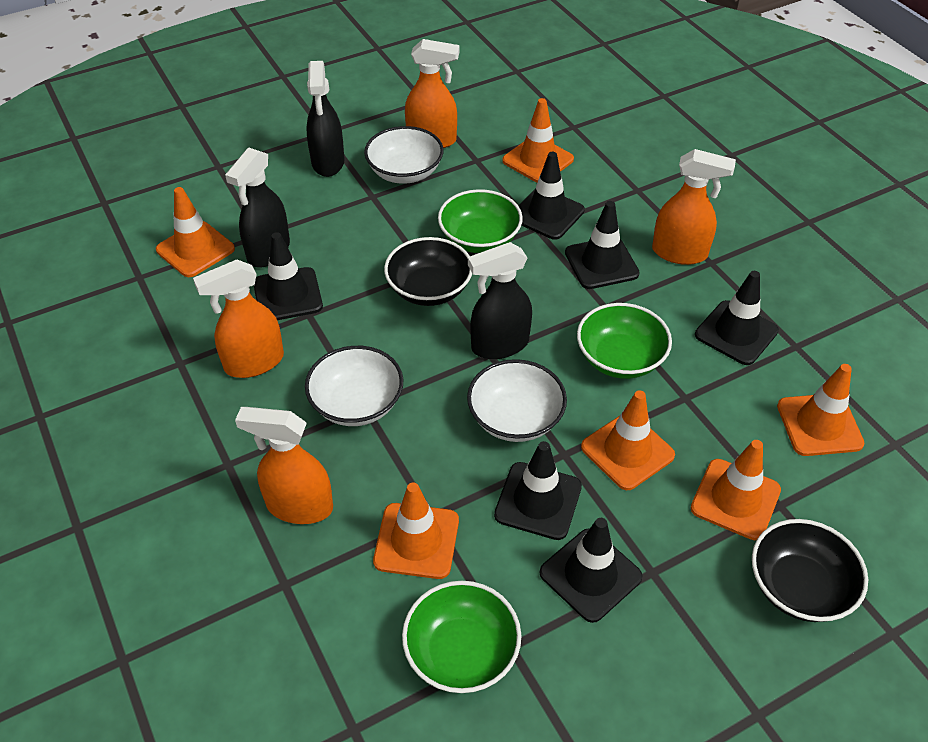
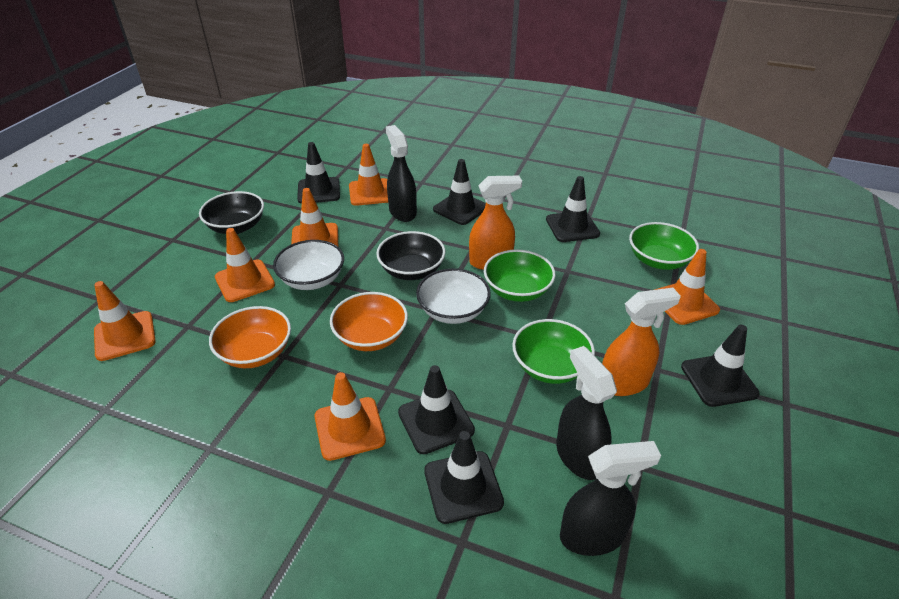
orange bowl: none = 0 -> [209,306,291,368] [330,292,408,351] = 2
orange spray bottle: [193,259,284,378] [235,407,333,524] [405,39,459,148] [652,149,736,265] = 4 -> [469,176,522,270] [602,288,681,396] = 2
white bowl: [305,346,403,426] [364,126,444,184] [467,359,567,442] = 3 -> [273,240,344,290] [416,268,491,324] = 2

